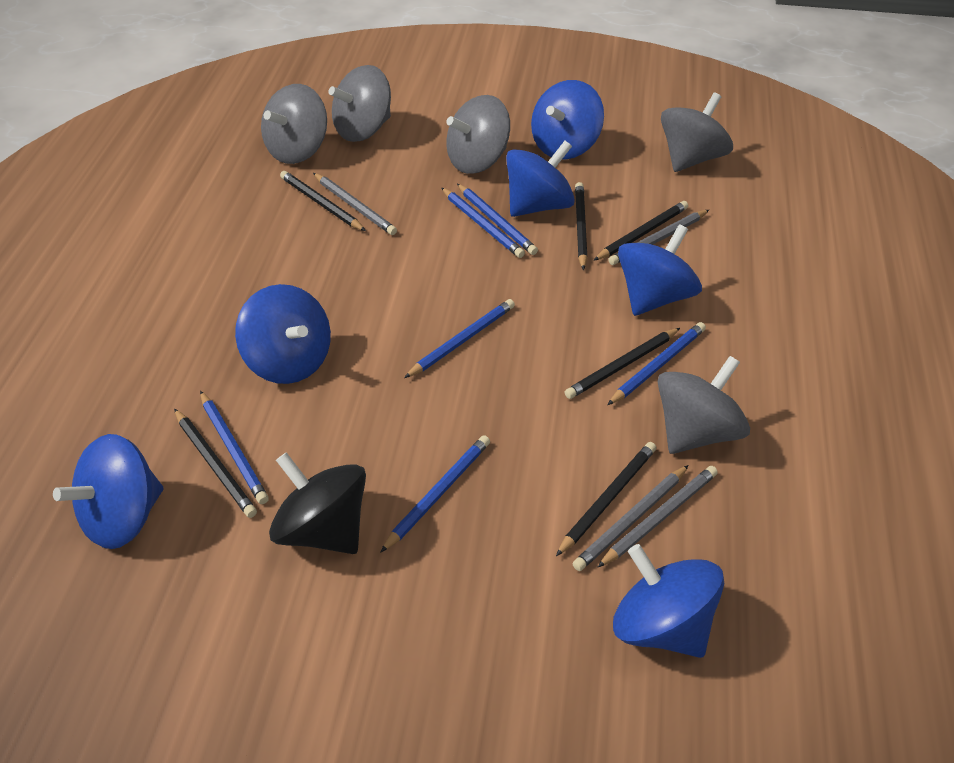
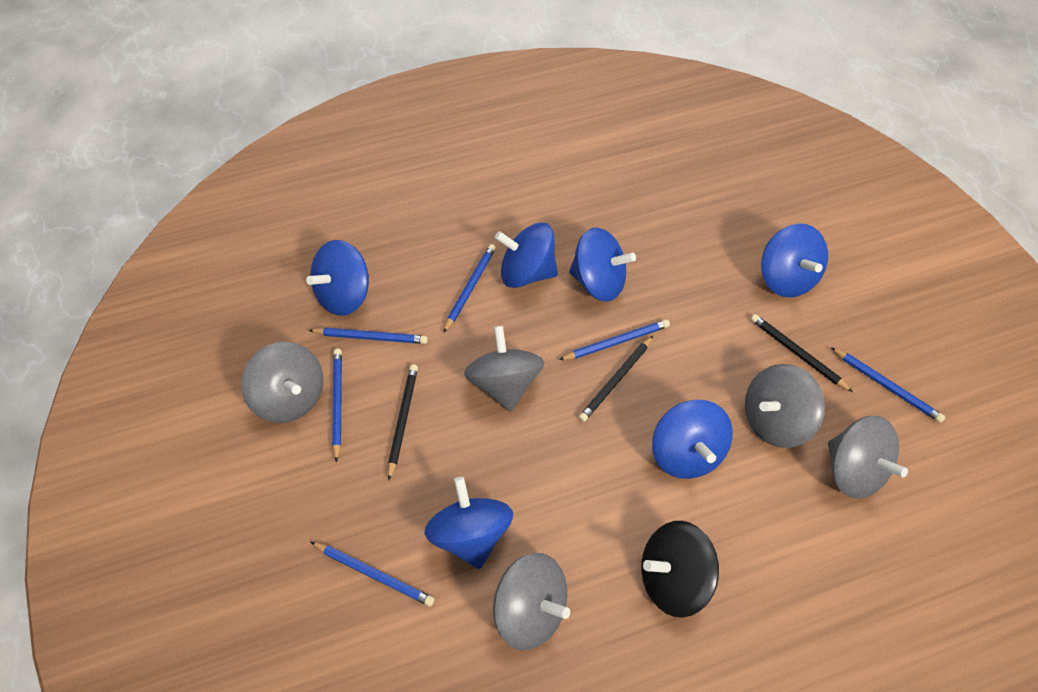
black pencil: [174,408,257,518] [280,171,366,231] [556,442,656,556] [565,328,680,399] [575,182,588,270] [593,201,688,261] = 6 -> [388,364,418,481] [578,336,653,422] [751,314,853,392] = 3
grey pencil: [313,173,397,235] [573,465,689,571] [597,466,718,568] [608,210,709,265] = 4 -> none = 0

